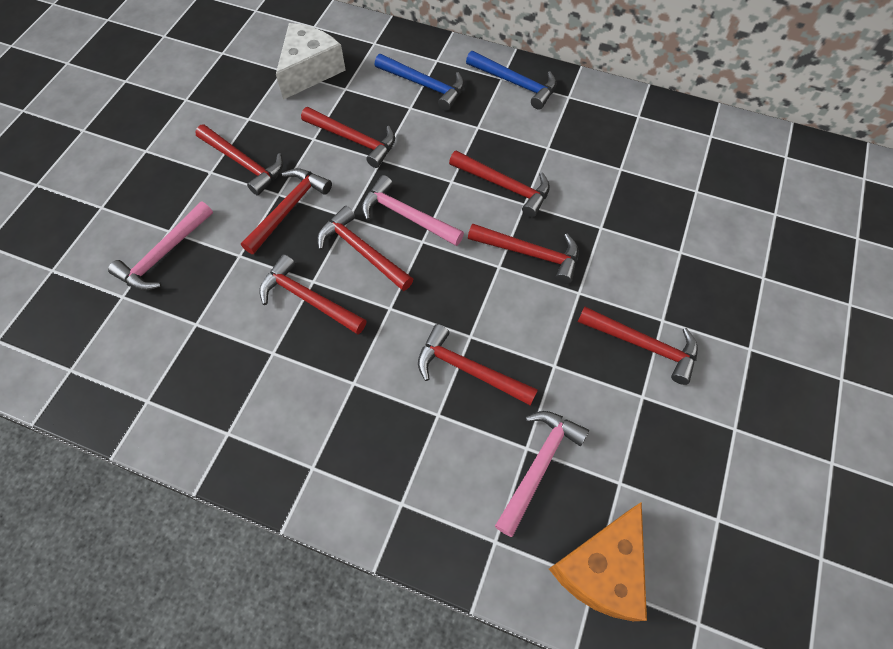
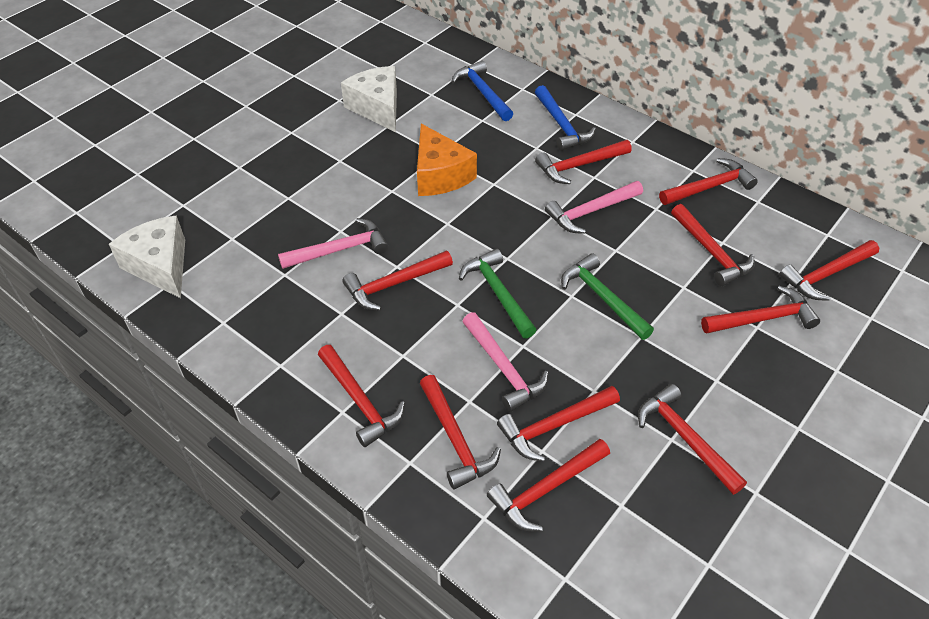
green hammer: none = 0 -> [459,249,536,339] [561,253,654,340] = 2
red hammer: [195,124,283,196] [241,168,332,254] [259,254,367,334] [301,107,395,168] [317,206,413,291] [418,324,538,406] [449,151,550,217] [468,224,579,284] [578,307,698,385] = 9 -> [318,345,405,447] [343,251,453,311] [420,375,501,490] [487,439,610,531] [497,386,620,461] [535,140,632,184] [638,384,747,495] [659,158,758,205] [671,204,755,286] [701,286,820,334] [779,240,879,301] = 11
white cheese: [276,23,346,100] = 1 -> [109,216,185,298] [341,66,397,132] = 2

